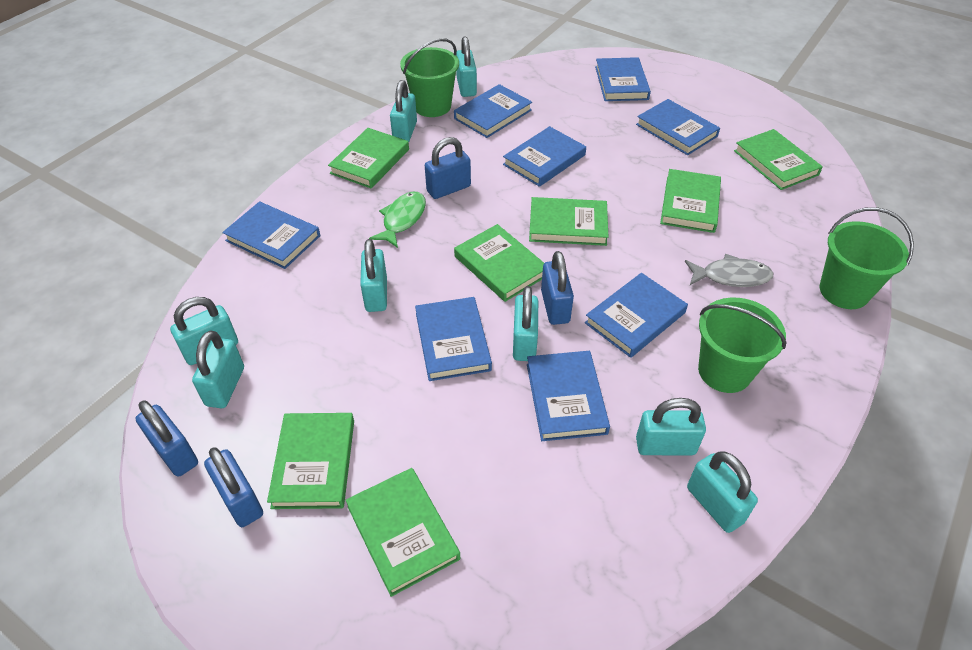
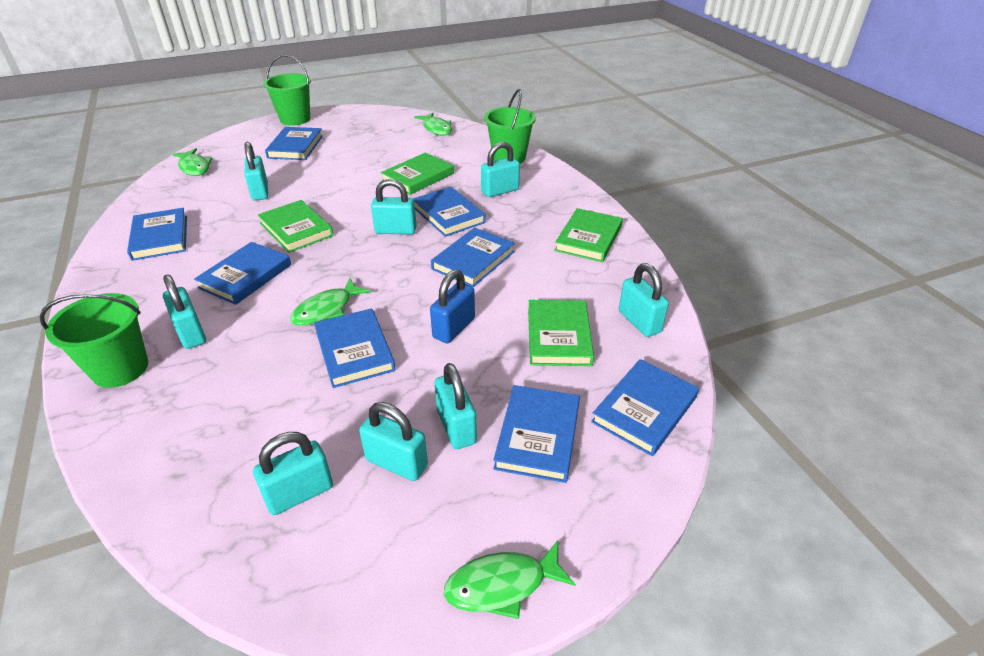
blue padlock: [135,401,198,477] [204,447,263,527] [425,137,471,199] [541,251,574,325] = 4 -> [430,269,475,343] = 1
green book: [267,413,354,509] [328,128,409,188] [346,468,460,597] [454,224,544,302] [529,197,608,246] [660,169,721,233] [734,129,823,190] = 7 -> [258,200,333,253] [381,153,454,195] [528,300,594,366] [554,208,623,262] = 4
green fish: [369,192,426,248] = 1 -> [173,148,212,176] [290,279,371,326] [414,113,452,136] [444,541,576,619] = 4
grey fish: [685,254,774,287] = 1 -> none = 0

